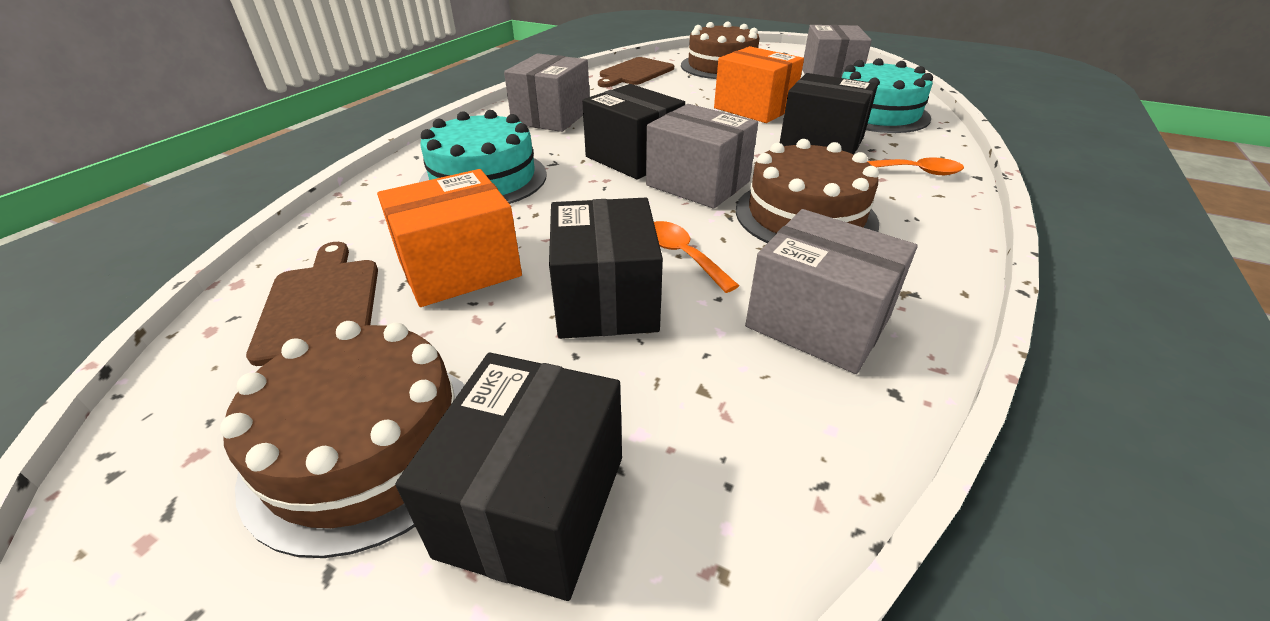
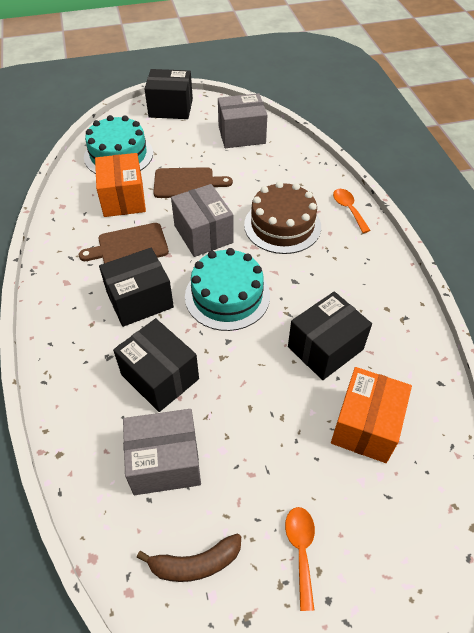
brown banana: none = 0 -> [137,533,241,582] = 1
brown cake: [220,321,464,558] [681,22,760,79] [736,139,879,243] = 3 -> [244,181,321,254] = 1
grey box: [504,53,590,132] [646,104,758,209] [745,209,917,374] [802,25,872,78] = 4 -> [123,409,201,495] [171,184,234,257] [218,93,267,148] = 3

